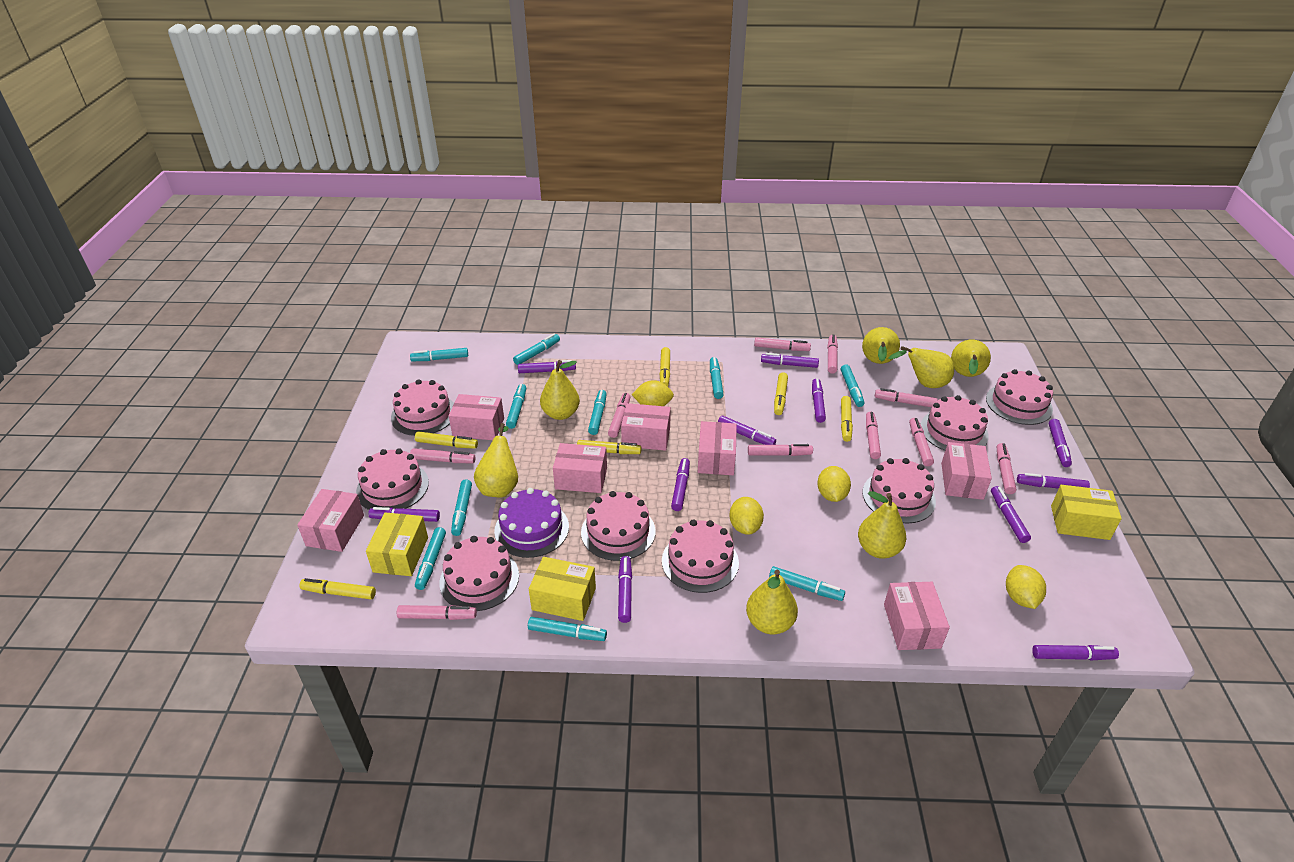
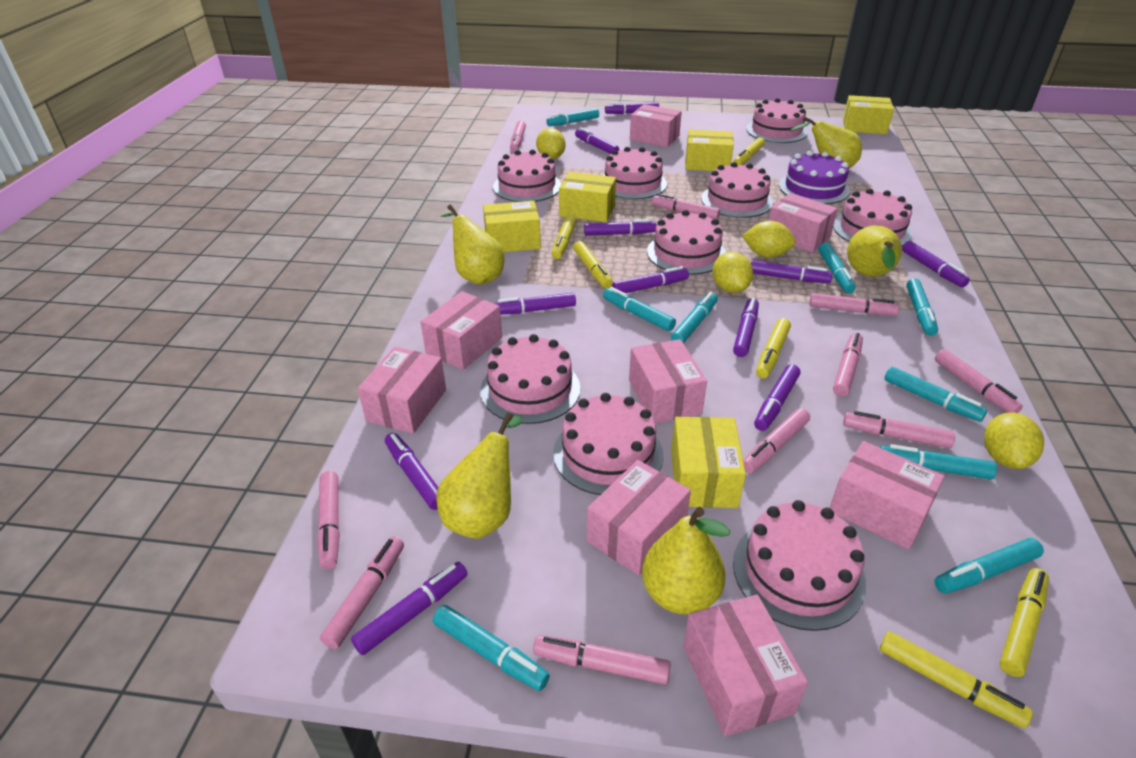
pink box: [297,489,364,552] [449,394,504,440] [553,443,607,493] [621,403,671,451] [698,421,737,475] [884,582,950,650] [941,442,992,500] = 7 -> [358,347,446,434] [420,291,502,370] [587,460,691,576] [629,339,707,423] [630,104,682,147] [683,595,808,737] [769,193,838,253] [830,441,945,550] = 8
pink cake: [356,449,429,510] [391,379,454,436] [439,536,519,611] [581,491,655,561] [662,519,739,593] [862,458,936,524] [921,395,989,450] [986,369,1053,425] = 8 -> [480,334,580,424] [493,149,561,202] [553,393,664,495] [603,147,667,199] [647,210,726,275] [701,162,773,218] [733,500,866,631] [746,98,808,143] [833,189,912,247] = 9
turquoise marker: [410,348,468,361] [415,527,446,590] [451,479,472,536] [506,384,526,429] [513,334,560,365] [528,617,607,641] [588,390,607,435] [710,357,724,399] [769,566,845,601] [841,364,864,407] = 10 -> [433,605,550,691] [547,108,599,126] [603,287,676,331] [671,292,718,343] [819,243,856,293] [880,444,997,479] [884,367,987,422] [906,279,938,336] [934,538,1044,594] = 9
yellow box: [366,512,428,576] [529,557,596,621] [1051,485,1122,540] = 3 -> [483,201,541,252] [559,172,616,222] [671,417,746,508] [685,130,734,171] [843,95,894,134] = 5
yellow pear: [474,423,518,497] [540,360,580,420] [746,570,798,635] [858,491,906,558] [862,327,900,364] [888,346,954,388] [951,340,991,377] = 7 -> [436,412,522,539] [441,205,505,285] [642,507,730,614] [789,117,862,169] [847,225,902,277] = 5

